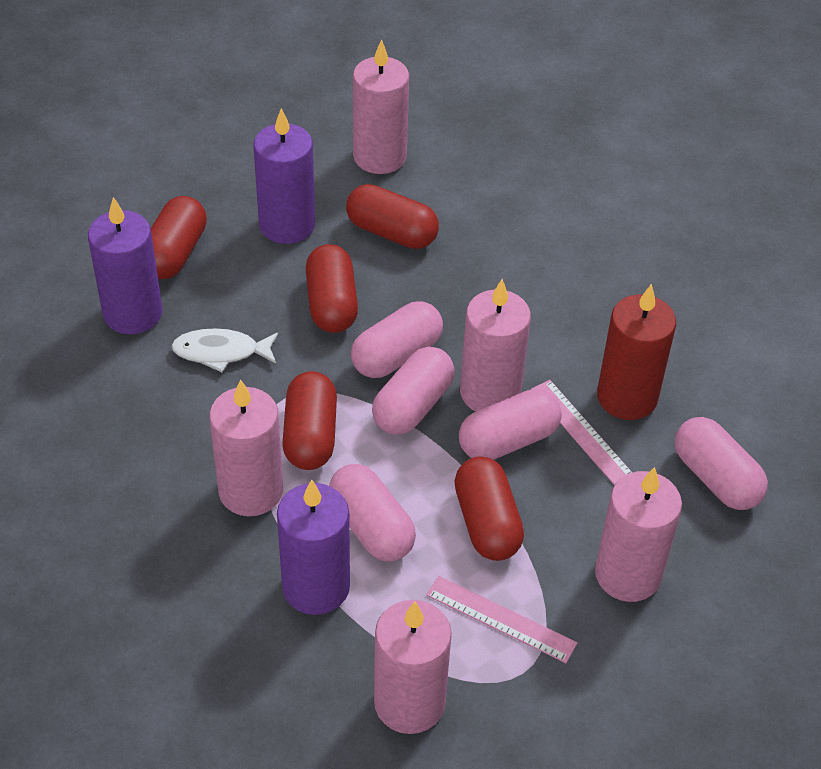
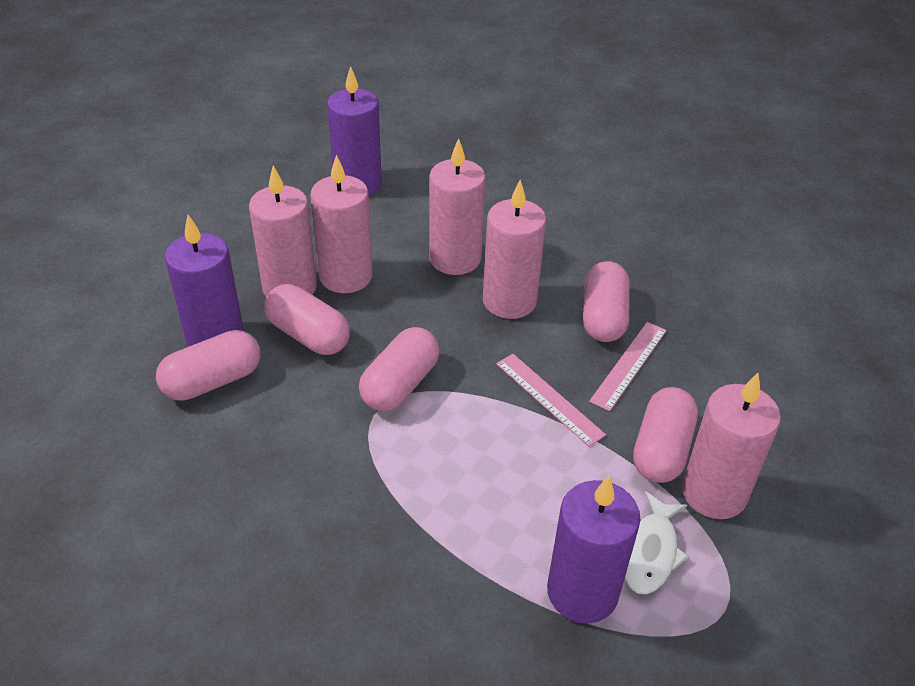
red candle: [597,284,676,420] = 1 -> none = 0
red capsule: [151,196,207,279] [282,371,337,470] [306,244,358,333] [346,184,439,249] [454,456,524,561] = 5 -> none = 0

